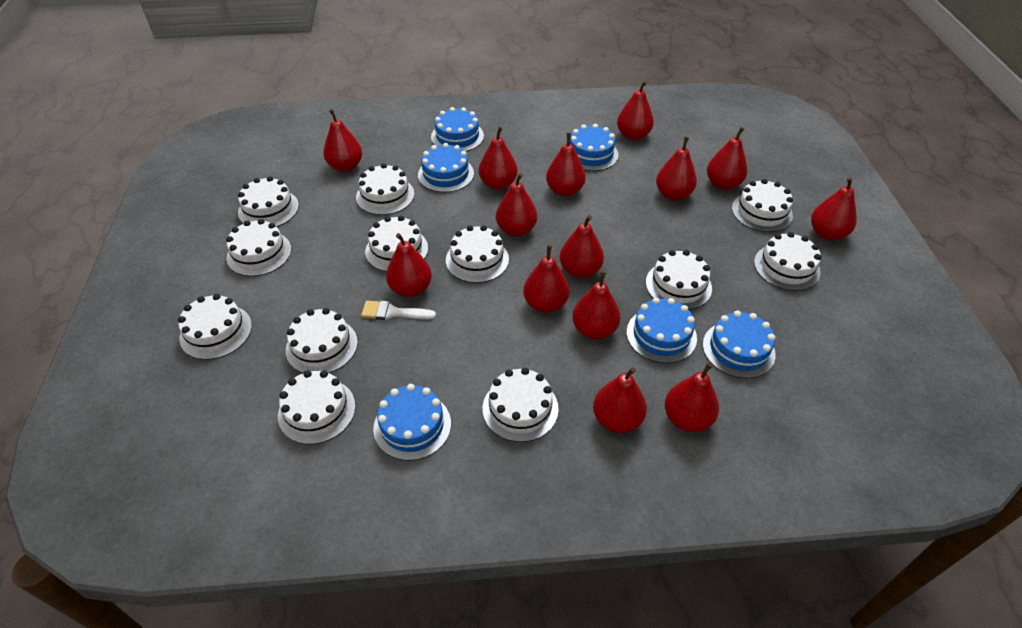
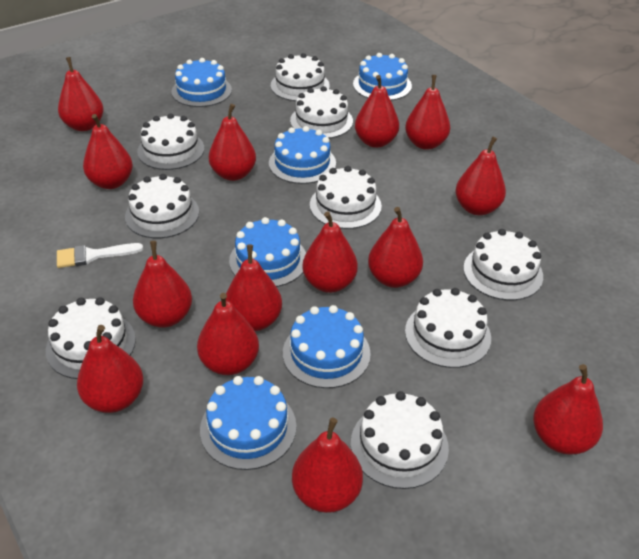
white cake: [178,294,252,360] [226,219,291,276] [238,176,299,227] [278,370,355,444] [286,308,358,373] [356,163,414,215] [365,216,428,272] [446,225,509,283] [483,368,559,442] [646,250,712,310] [732,179,793,232] [754,232,821,291] = 12 -> [46,297,136,379] [125,174,199,238] [137,113,204,170] [271,53,330,101] [290,86,353,138] [310,166,382,229] [351,391,449,489] [405,288,491,368] [463,229,543,300] = 9

